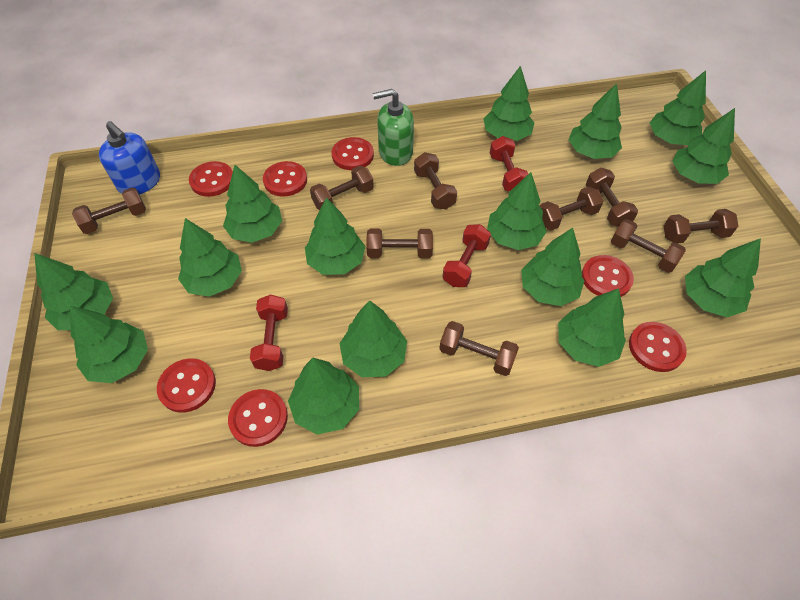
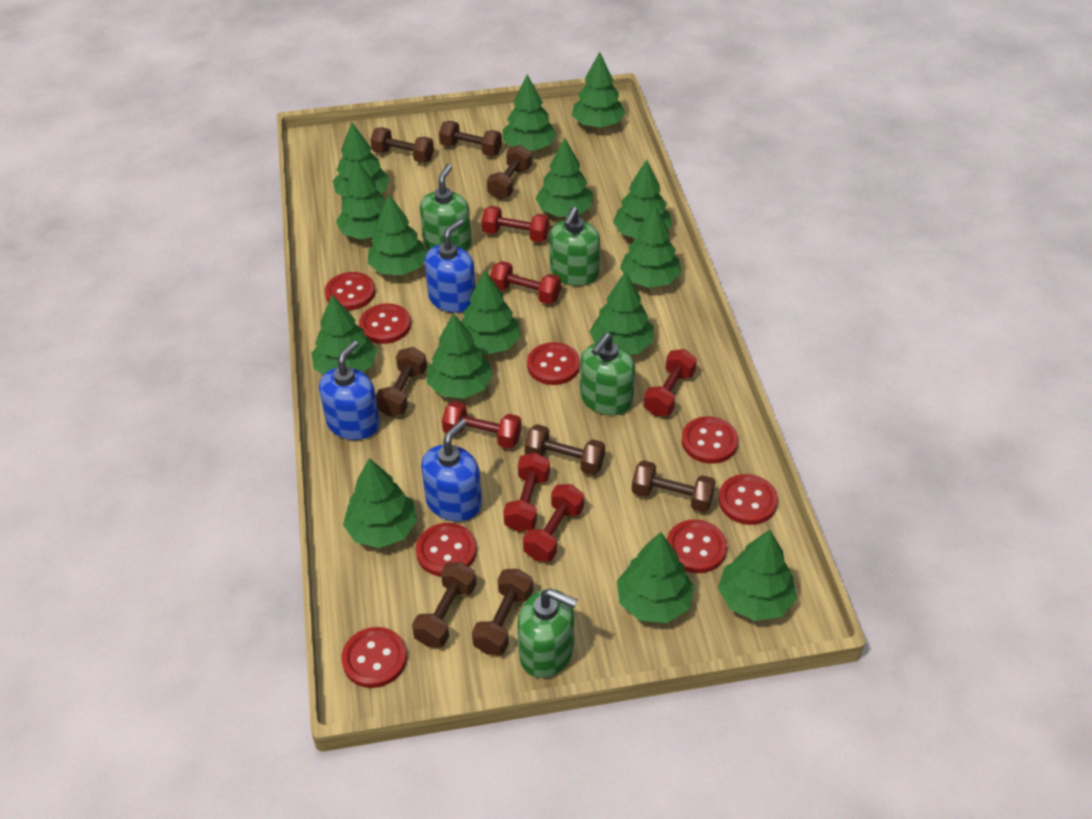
blue soap dispenser: [99,121,160,195] = 1 -> [319,340,380,440] [421,419,482,522] [425,219,476,313] = 3
brown dumbbell: [72,187,146,234] [310,166,374,210] [367,229,433,258] [414,152,457,210] [439,321,519,376] [540,187,604,230] [586,168,638,227] [611,219,686,273] [663,209,738,244] = 9 -> [370,127,434,163] [376,347,427,417] [412,562,477,647] [439,121,502,156] [472,569,533,655] [487,145,532,199] [524,424,605,475] [632,460,716,512] = 8
green soap dispenser: [373,89,414,166] = 1 -> [420,164,472,251] [517,588,577,678] [549,207,600,286] [580,333,635,415] = 4
red button: [157,358,216,413] [189,161,233,197] [228,389,288,447] [263,161,307,197] [331,137,374,170] [582,255,634,297] [629,322,687,372] = 7 -> [325,272,376,310] [341,627,407,688] [359,303,411,344] [416,523,477,576] [527,342,580,385] [667,519,727,573] [682,416,738,464] [718,474,778,525] = 8
red dumbbell: [250,294,288,371] [442,224,491,287] [490,136,528,192] = 3 -> [442,401,522,449] [481,206,549,242] [490,261,561,304] [503,452,550,532] [523,484,584,562] [643,349,697,416] = 6

